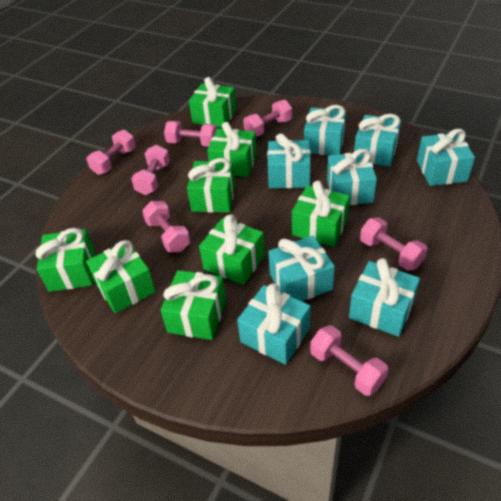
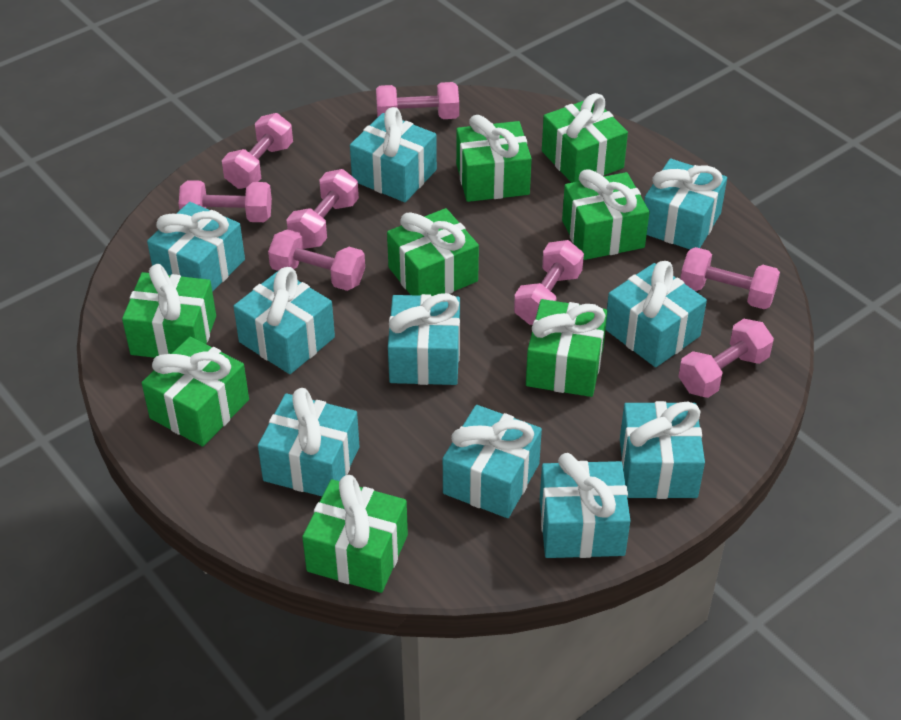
pink dumbbell: [87,130,136,175] [131,145,170,195] [142,201,190,252] [164,121,217,147] [243,100,292,137] [310,325,388,396] [360,217,428,271] = 7 -> [179,180,272,222] [222,113,293,189] [268,229,365,291] [286,169,359,249] [376,82,459,119] [514,240,584,325] [678,319,774,398] [680,247,780,309] = 8
turquoise gift: [237,283,311,365] [267,133,311,188] [268,235,335,301] [304,105,346,155] [327,149,377,205] [349,258,420,337] [354,114,401,167] [417,129,475,186] = 8 -> [147,202,245,292] [233,267,335,374] [258,388,359,496] [350,107,437,202] [388,293,460,385] [443,405,542,518] [540,453,631,558] [605,261,707,367] [620,401,705,499] [644,159,727,249] = 10

